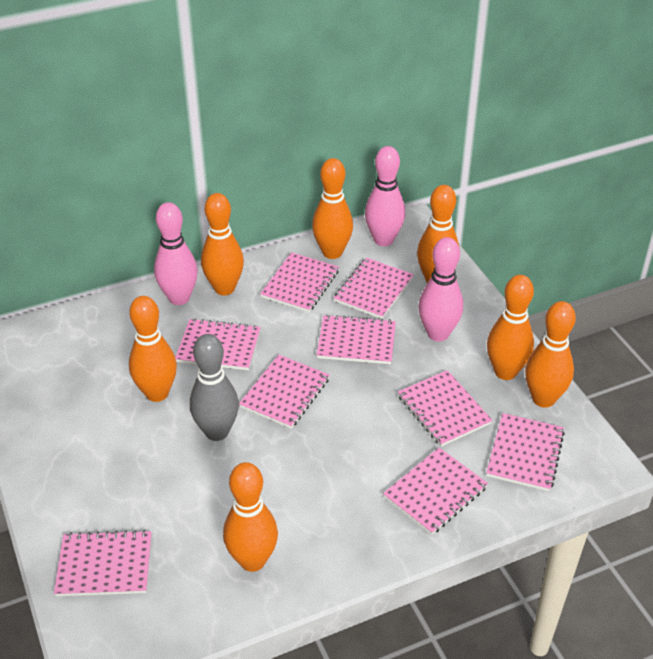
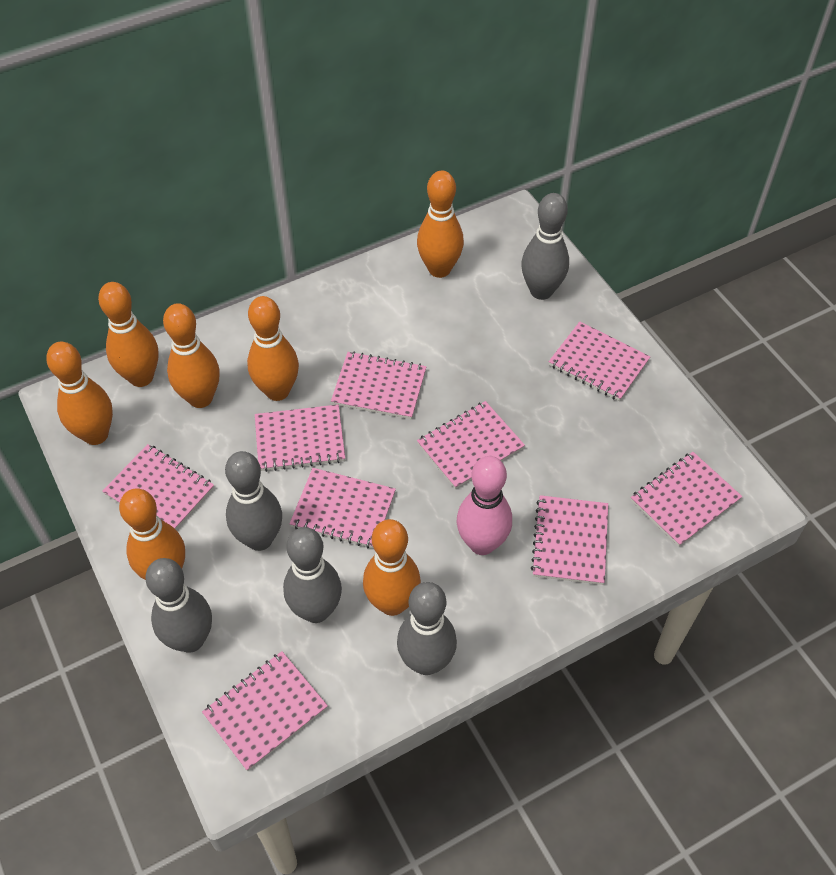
grey bowling pin: [190,334,239,441] = 1 -> [145,558,212,653] [225,451,282,551] [283,527,342,623] [397,582,457,675] [521,193,569,300] = 5
pink bowling pin: [154,202,198,305] [365,146,405,246] [419,237,463,342] = 3 -> [457,456,512,555] = 1

